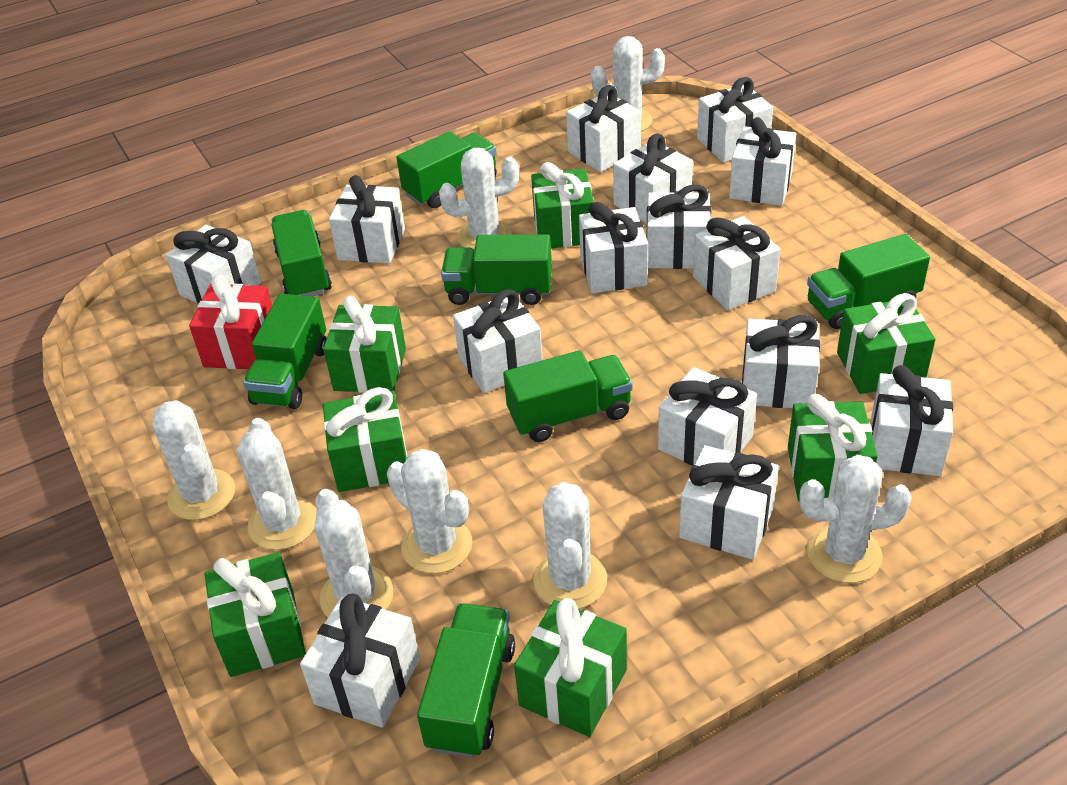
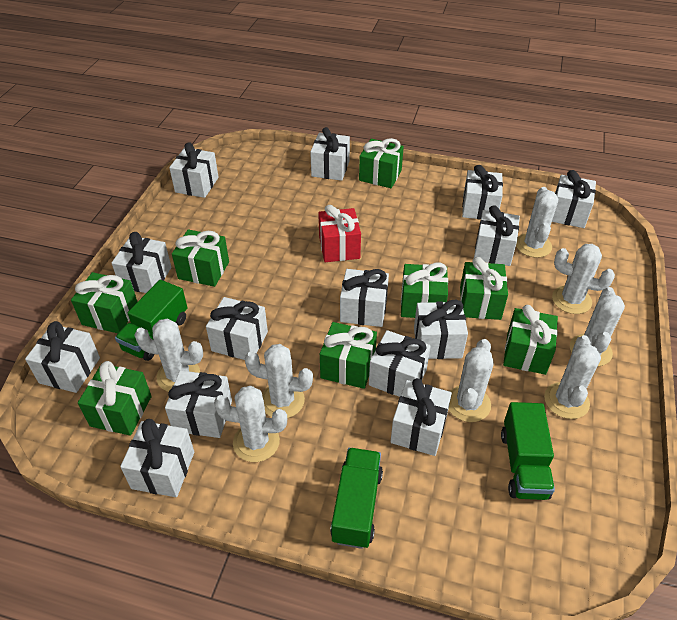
green gift: [205,552,306,677] [323,296,406,393] [323,387,407,492] [514,598,627,737] [531,162,594,248] [788,394,878,501] [837,293,936,394] = 7 -> [71,272,137,333] [78,361,152,436] [172,229,229,287] [320,322,377,389] [359,138,404,188] [401,263,448,318] [460,257,508,320] [503,305,558,375] = 8
green truck: [243,294,327,409] [271,210,332,296] [396,131,497,208] [417,604,515,758] [441,234,552,305] [503,350,633,442] [807,234,930,329] = 7 -> [115,280,187,361] [330,448,383,549] [501,402,555,500] = 3
white gift: [166,225,261,304] [300,593,420,728] [329,175,405,264] [453,289,543,393] [566,85,641,172] [579,202,648,293] [613,134,693,223] [647,185,711,269] [658,367,757,466] [679,445,779,560] [693,216,780,310] [697,77,773,162] [729,117,796,206] [742,315,820,408] [871,365,953,476] = 15 -> [25,321,100,393] [111,232,171,293] [120,419,194,497] [165,370,232,438] [169,142,219,198] [206,297,268,360] [310,127,350,181] [340,269,389,327] [369,330,431,397] [391,378,452,456] [414,299,468,359] [462,165,503,220] [474,205,520,266] [552,170,596,228] = 14

